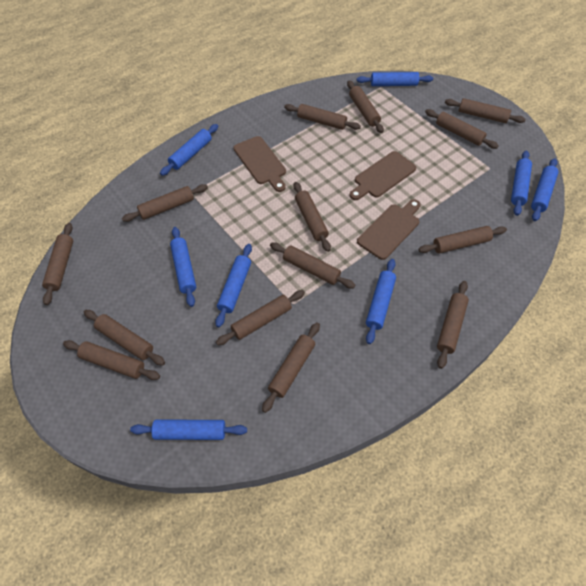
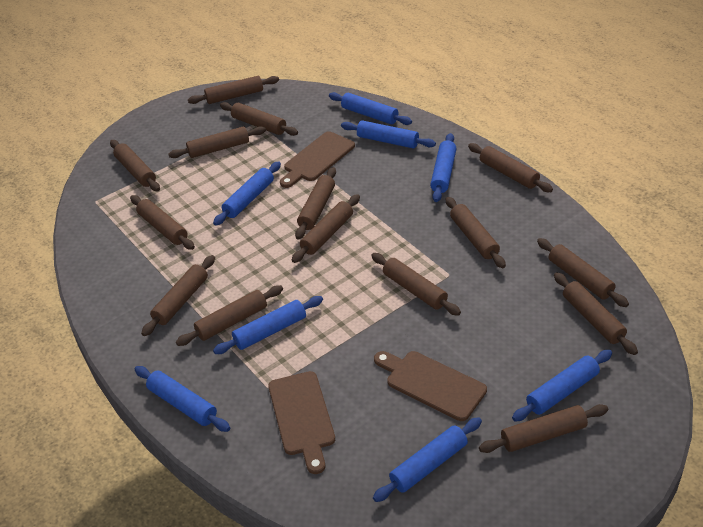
brown rolling pin: [42,223,73,305] [63,340,160,380] [84,310,165,365] [122,184,208,222] [216,290,305,345] [262,322,320,413] [270,242,356,289] [284,104,361,130] [293,182,331,252] [347,81,384,133] [418,226,507,254] [425,109,499,149] [437,281,469,369] [445,98,526,123] = 14 -> [110,140,160,192] [130,195,195,250] [141,255,215,336] [169,126,266,158] [176,285,283,346] [188,76,279,104] [220,102,298,136] [292,194,360,263] [295,167,336,240] [371,253,461,316] [446,197,506,268] [468,143,553,192] [479,404,608,453] [537,238,629,307] [554,272,638,355] = 15

